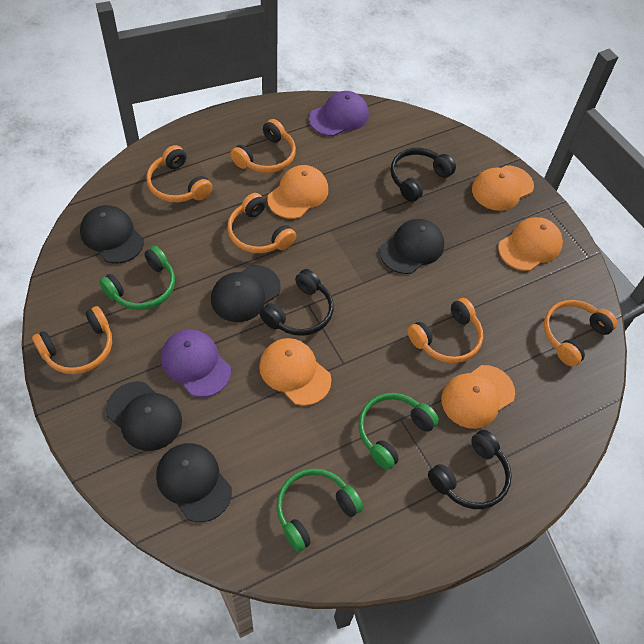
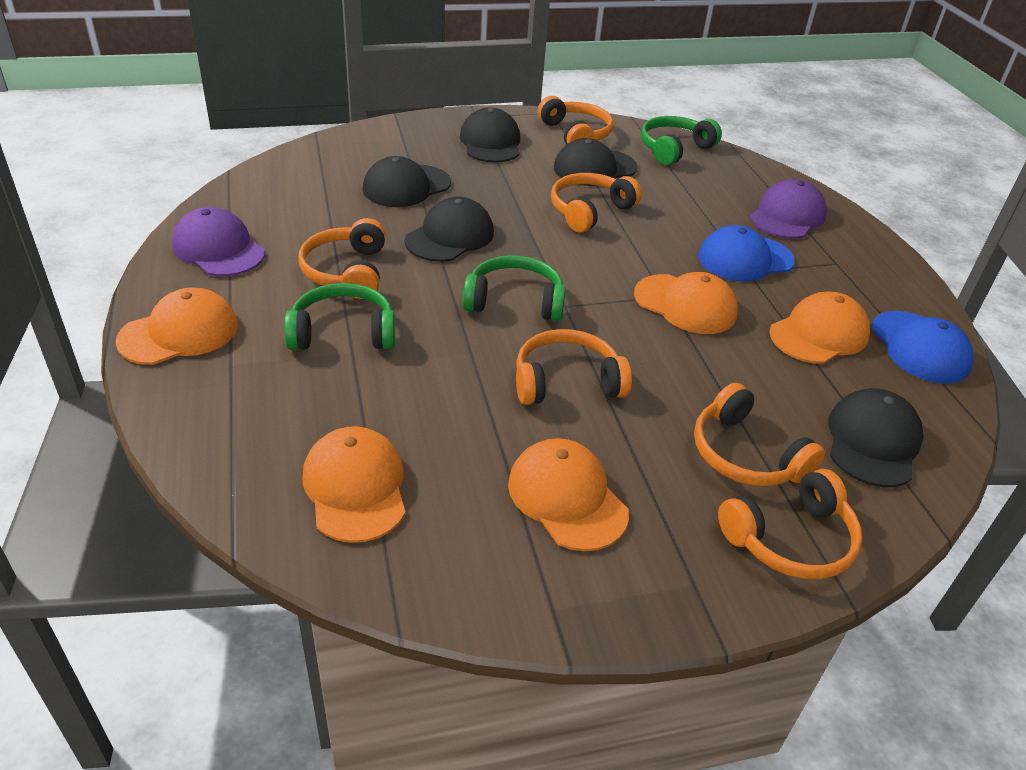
black headphones: [260,269,334,336] [391,148,456,202] [428,430,512,509] = 3 -> none = 0
blue cap: none = 0 -> [698,225,795,282] [871,311,973,383] = 2

